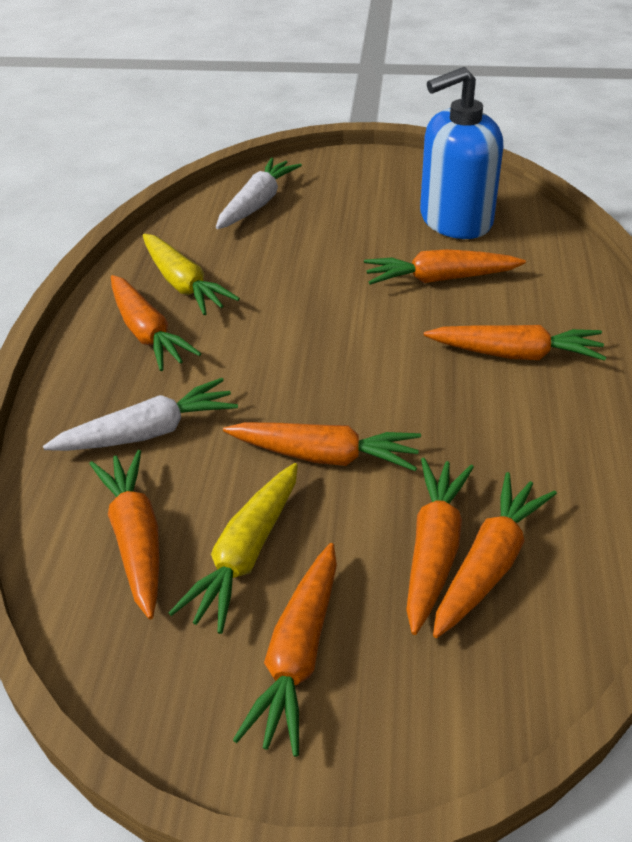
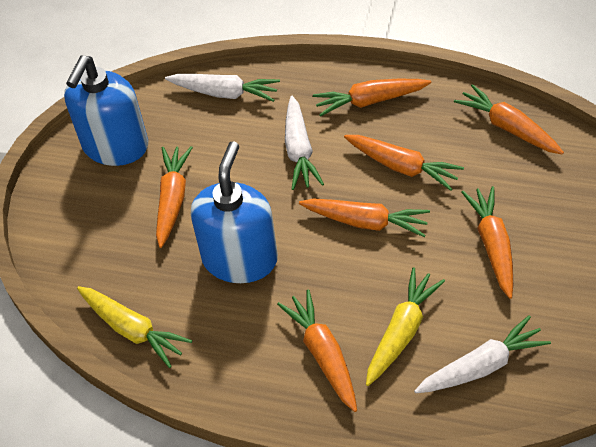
blue soap dispenser: [420,67,503,239] = 1 -> [64,55,148,166] [191,141,278,283] = 2
orange carrot: [90,450,159,619] [111,275,201,371] [223,422,421,471] [233,543,337,757] [364,249,526,285] [406,458,474,635] [424,325,606,361] [433,472,557,638] = 8 -> [156,146,193,248] [277,289,357,412] [299,198,430,237] [313,79,431,117] [344,135,464,191] [454,84,564,155] [462,186,513,299] = 7
white carrot: [43,378,238,451] [216,158,302,229] = 2 -> [165,74,280,102] [285,96,324,190] [414,315,551,393] = 3

